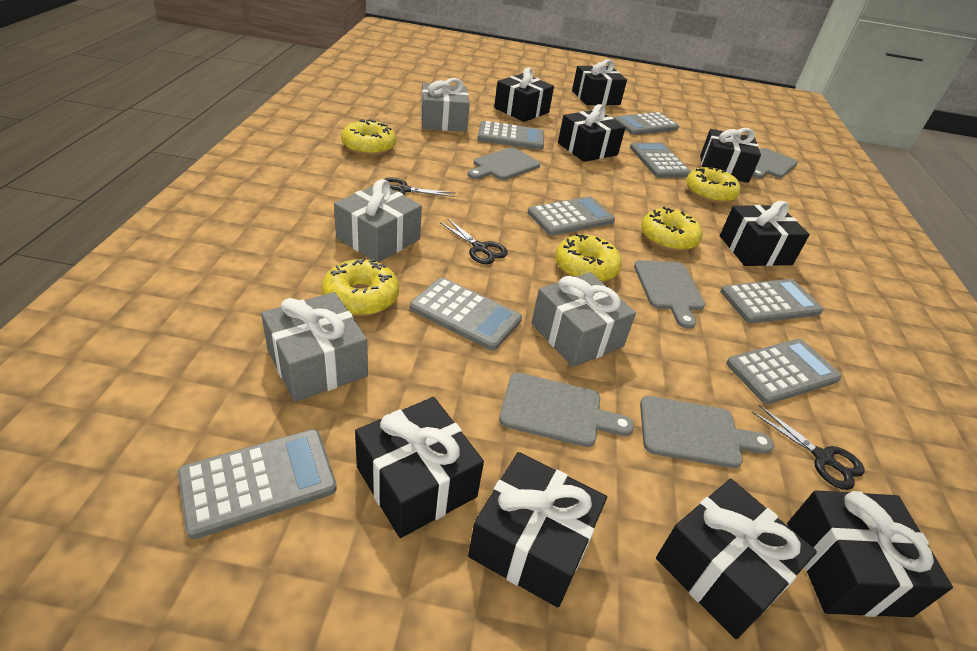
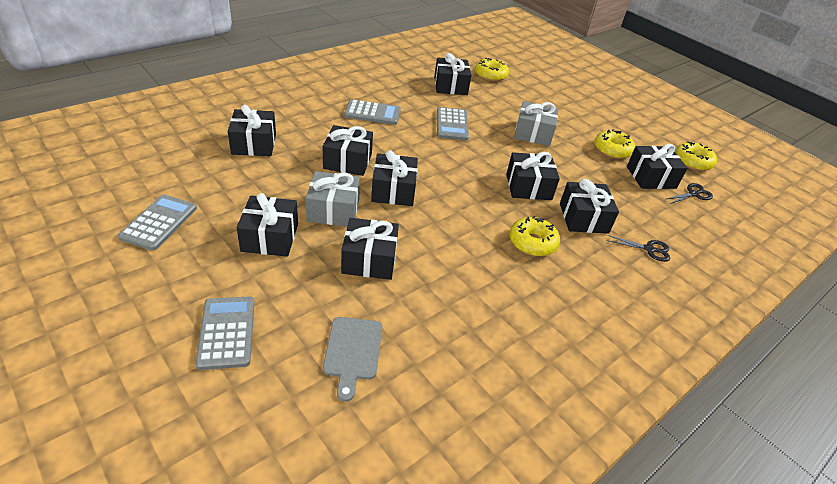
black scissors: [385,177,456,197] [440,218,508,264] [752,405,865,490] = 3 -> [606,235,670,262] [667,183,713,204] = 2
grey calculator: [178,429,337,539] [410,277,522,351] [478,121,544,150] [528,196,615,236] [614,112,679,135] [630,142,691,178] [720,279,823,324] [726,339,842,404] = 8 -> [118,194,197,251] [195,296,254,370] [344,99,401,125] [437,107,469,140] = 4
grey cutting board: [468,147,541,180] [499,373,634,447] [634,260,705,329] [640,396,774,468] [752,148,798,178] = 5 -> [323,317,382,402] = 1
grey gift: [261,292,368,402] [334,179,422,262] [421,78,470,132] [531,272,636,367] = 4 -> [306,171,360,226] [514,101,558,146] = 2
yellow donut: [321,258,399,316] [341,119,396,156] [555,233,622,282] [641,207,702,251] [686,167,741,203] = 5 -> [475,58,509,82] [510,216,560,256] [594,129,635,159] [675,141,717,171] = 4

